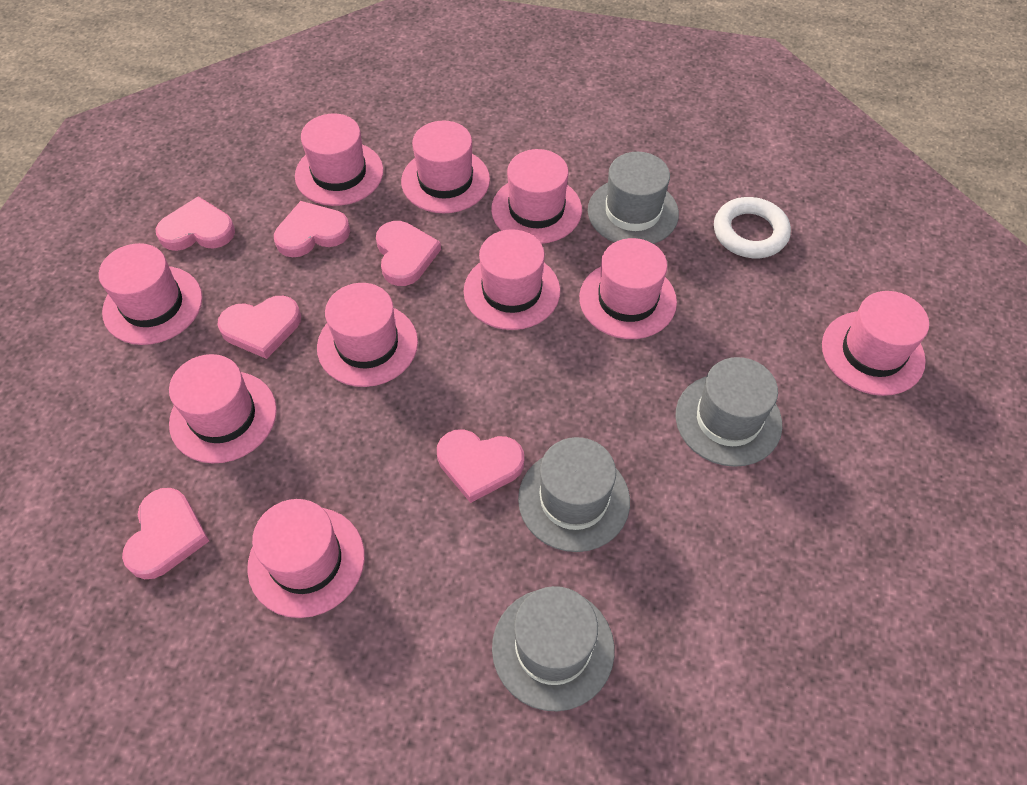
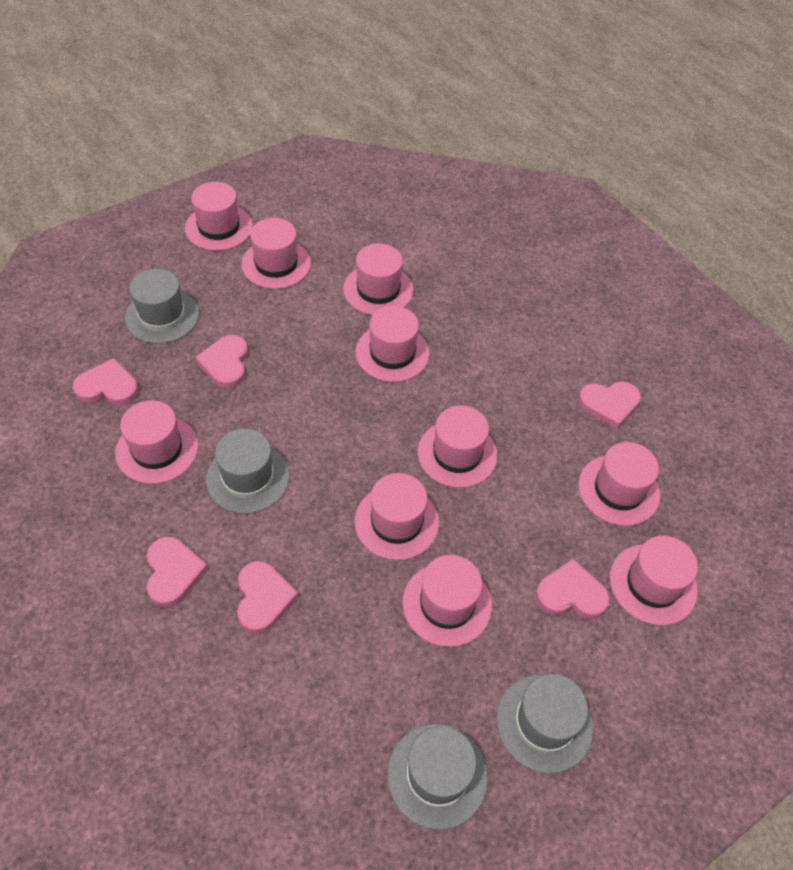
white ring: [714,197,791,258] = 1 -> none = 0

